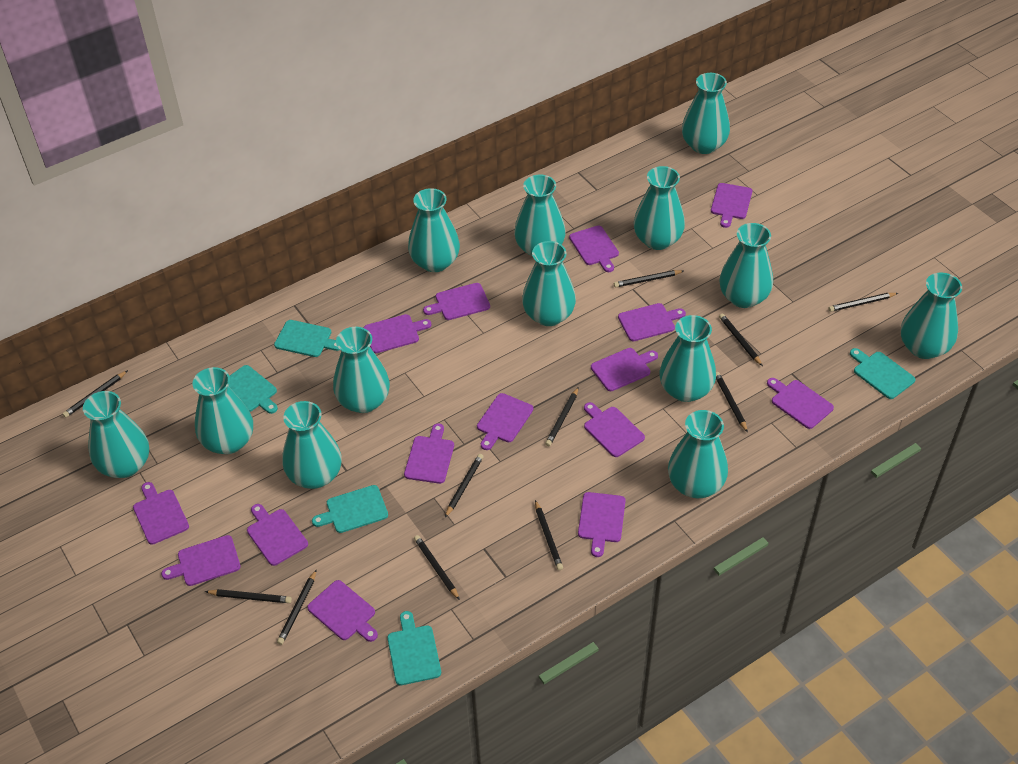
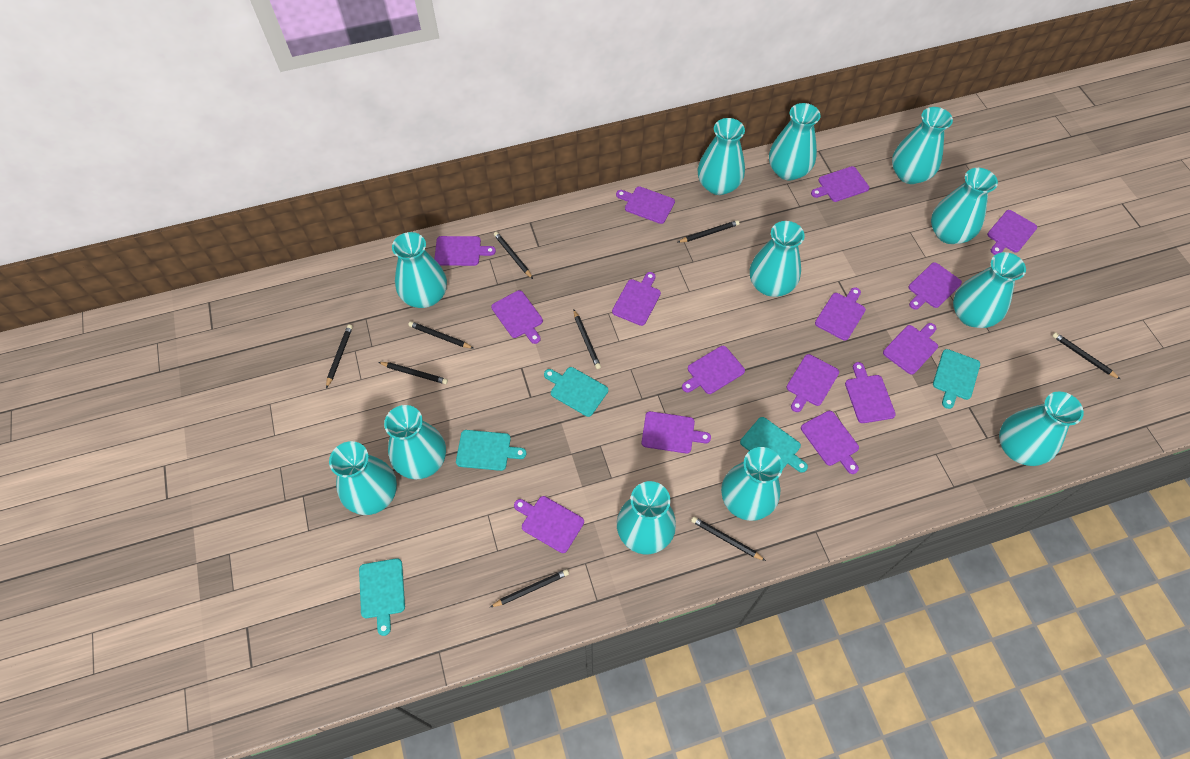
black pencil: [62,370,128,418] [205,589,292,603] [277,569,317,645] [414,535,460,600] [445,454,483,518] [535,500,563,570] [545,387,579,446] [614,270,684,287] [716,372,748,433] [719,313,763,366] [828,293,898,312] = 11 -> [326,324,353,388] [379,362,448,384] [408,321,473,348] [490,569,569,607] [494,232,533,279] [573,309,601,369] [677,220,740,243] [691,516,766,561] [1052,332,1120,379] = 9
turquoise vase: [83,391,149,478] [193,367,253,454] [282,401,342,489] [333,327,390,413] [408,188,460,272] [514,175,566,257] [522,241,576,326] [633,166,685,250] [659,315,716,402] [668,410,728,498] [682,73,730,154] [719,223,773,308] [901,273,962,359] = 13 -> [329,441,397,515] [384,405,446,479] [392,232,447,308] [617,481,676,554] [698,118,745,195] [721,447,783,521] [750,221,805,297] [769,103,820,180] [892,107,953,184] [931,168,998,244] [953,252,1026,328] [999,391,1084,466] = 12

